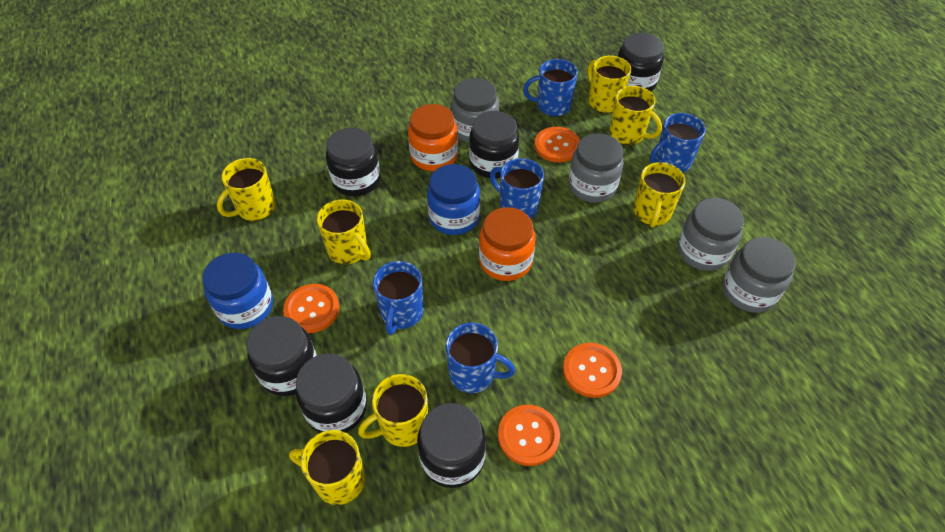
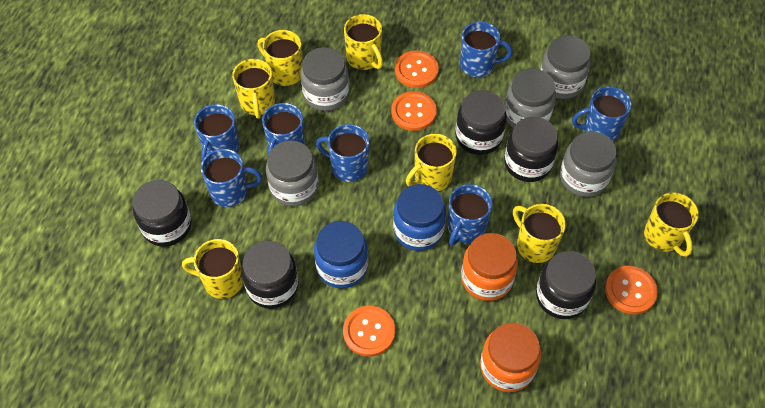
black jar: [247,316,317,396] [296,354,367,433] [326,128,380,196] [417,403,486,488] [469,111,519,178] [618,33,664,92] = 6 -> [133,180,192,247] [241,241,299,309] [455,90,507,155] [504,117,558,182] [536,251,596,319] = 5
blue mug: [373,261,424,335] [446,323,516,393] [490,158,544,219] [523,59,578,117] [650,113,706,173] = 5 -> [194,104,240,161] [201,149,262,207] [262,103,305,158] [316,124,369,182] [448,184,492,246] [460,21,513,78] [572,86,632,141] = 7
grey jar: [451,78,499,143] [568,133,624,203] [677,198,744,271] [722,237,796,313] = 4 -> [266,141,319,207] [301,47,349,111] [505,69,556,128] [540,36,591,99] [560,131,616,197] = 5

